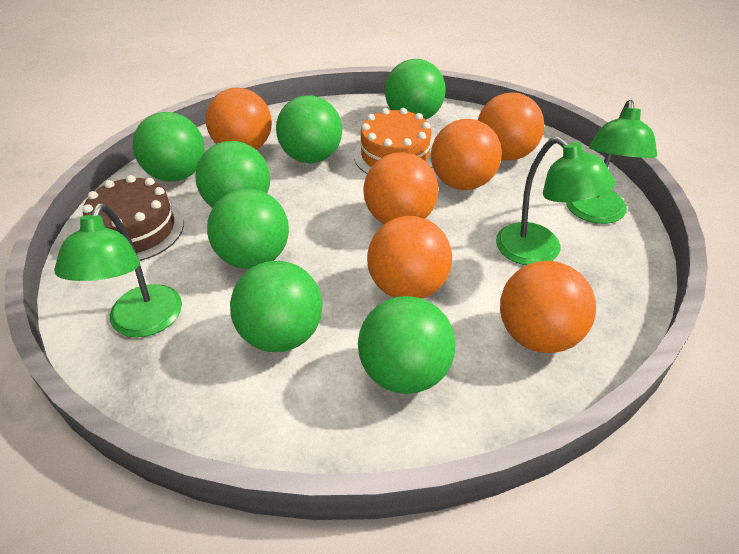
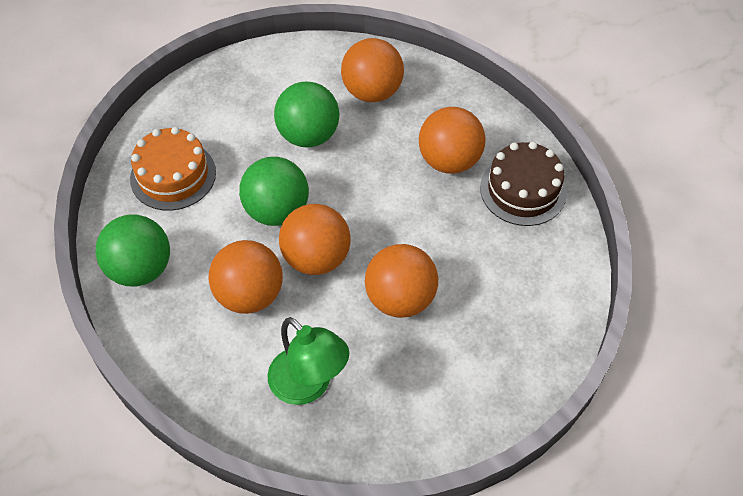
green ball: [133,112,205,182] [196,141,270,208] [207,188,289,269] [230,261,323,352] [276,95,342,163] [358,296,456,394] [385,59,446,120] = 7 -> [96,215,170,287] [239,157,309,226] [274,82,340,147] = 3
green lamp: [54,203,182,338] [496,137,615,265] [566,100,657,224] = 3 -> [268,317,349,405] = 1
orange ball: [205,87,272,150] [363,152,439,224] [367,216,452,299] [431,119,502,190] [478,93,544,161] [500,261,596,353] = 6 -> [209,240,283,314] [279,204,351,275] [341,38,404,102] [365,244,438,318] [419,107,486,174] = 5

